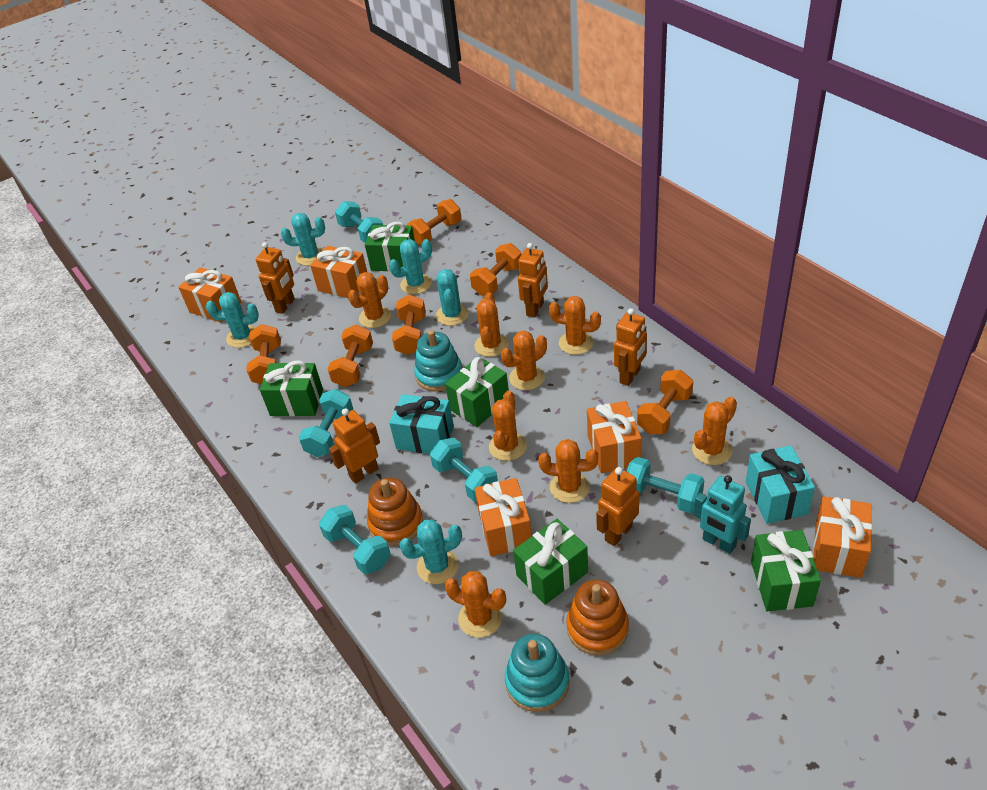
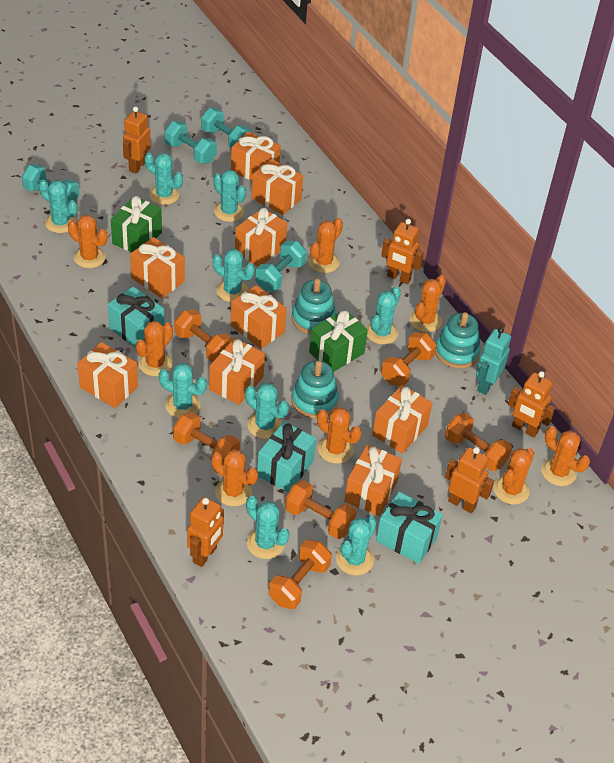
green gift: [260,360,323,416] [365,222,415,272] [445,357,509,427] [513,519,588,605] [751,530,821,612] = 5 -> [111,196,162,252] [309,310,368,372] = 2
orange gift: [178,267,241,323] [310,246,367,298] [475,478,532,556] [587,401,642,473] [814,496,872,578] = 5 -> [77,342,138,408] [130,237,185,298] [209,338,265,405] [231,132,281,181] [231,285,287,349] [235,208,287,266] [252,159,303,215] [344,445,402,516] [372,385,432,454] = 9
orange stacking toy: [367,478,423,546] [566,580,629,656] = 2 -> none = 0
turquoise cactus: [206,292,259,348] [281,213,325,266] [389,239,432,294] [399,519,462,584] [436,269,469,326] = 5 -> [39,180,77,233] [145,153,183,205] [159,363,207,418] [212,249,255,302] [214,170,246,222] [245,383,289,439] [246,496,290,559] [336,516,377,575] [366,286,401,345] = 9
turquoise dumbbell: [299,389,353,457] [319,505,390,574] [335,201,383,243] [430,437,498,502] [626,457,704,513] = 5 -> [22,164,80,203] [164,121,217,164] [201,108,251,148] [255,241,307,291] = 4
turquoise gift: [389,394,454,454] [746,446,815,524] = 2 -> [108,287,165,348] [257,422,316,493] [376,492,443,564] = 3
turquoise stacking toy: [414,330,462,392] [505,634,570,712] = 2 -> [291,361,339,419] [292,279,336,334] [435,312,481,369] = 3

